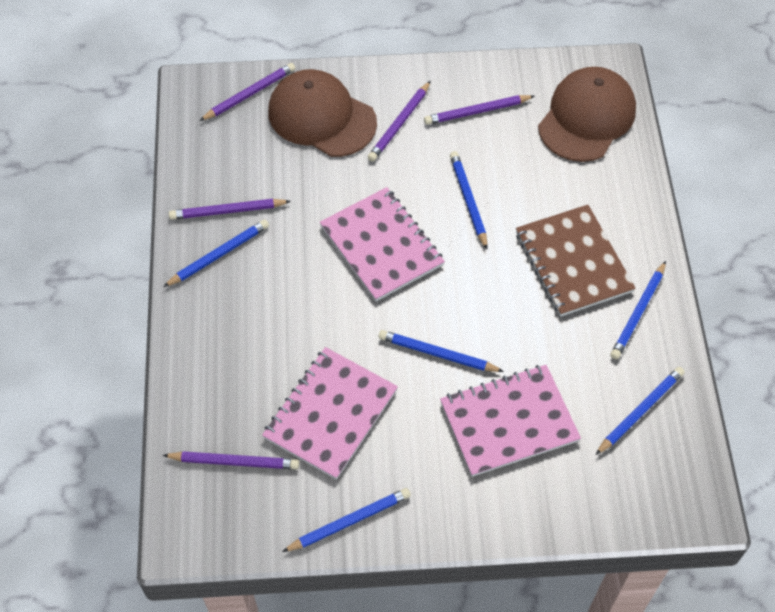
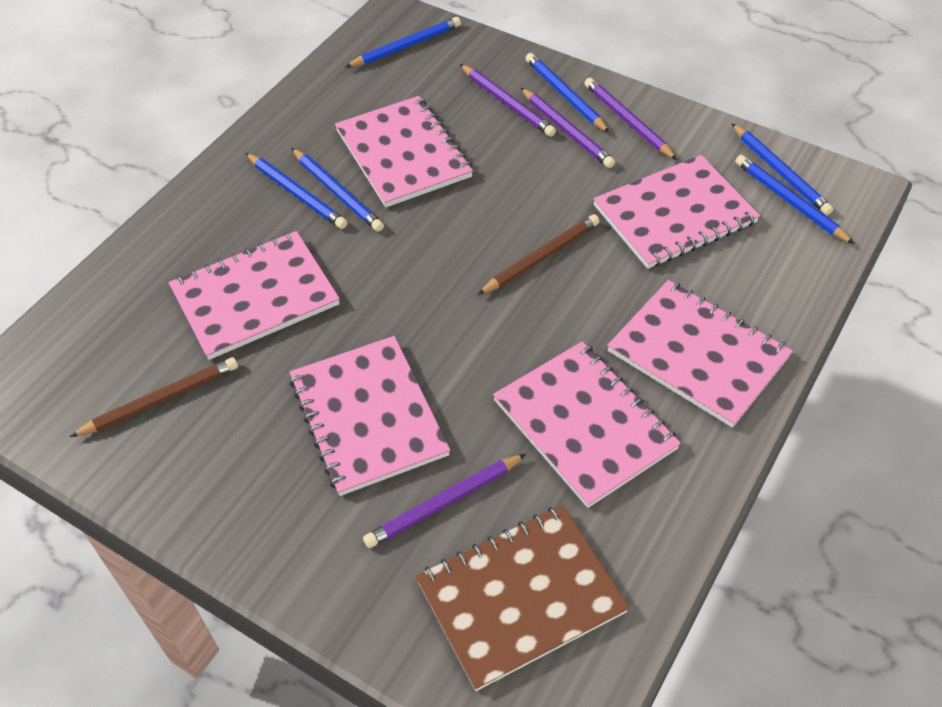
brown cap: [268,69,377,157] [538,67,636,162] = 2 -> none = 0
brown pencil: none = 0 -> [70,357,238,437] [477,214,600,295] = 2
pink notebook: [262,347,398,480] [320,187,445,301] [440,365,581,477] = 3 -> [169,231,340,360] [290,336,450,496] [335,96,473,207] [493,341,681,508] [593,155,760,269] [607,280,793,428] = 6
purple pencil: [162,451,299,469] [169,199,291,220] [199,63,295,121] [368,81,431,162] [424,95,535,125] = 5 -> [363,454,526,548] [460,64,556,137] [521,88,615,168] [584,78,677,160] = 4

